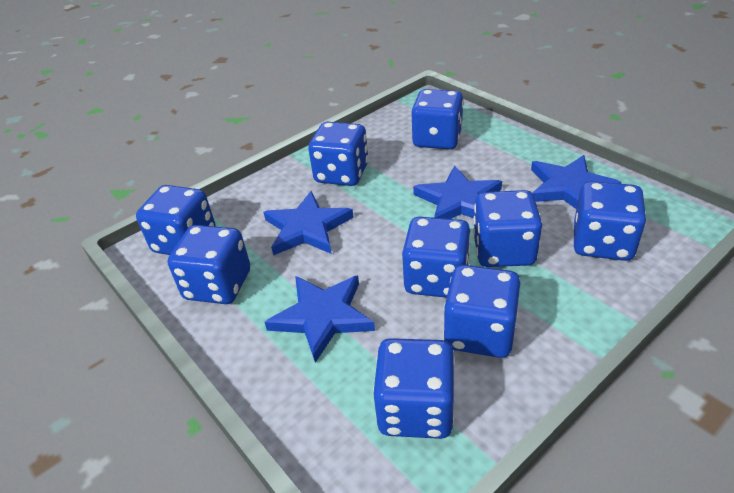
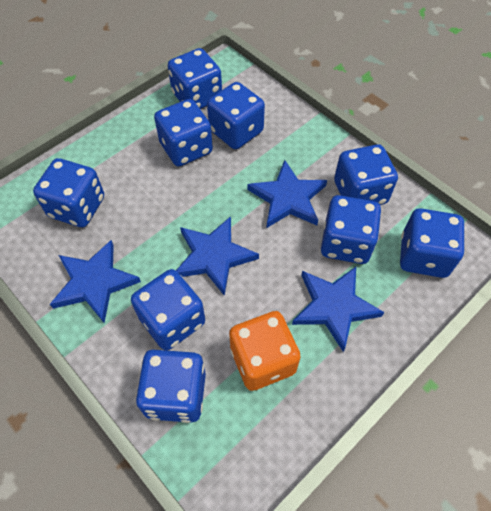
orange dice: none = 0 -> [229,311,301,391] = 1

